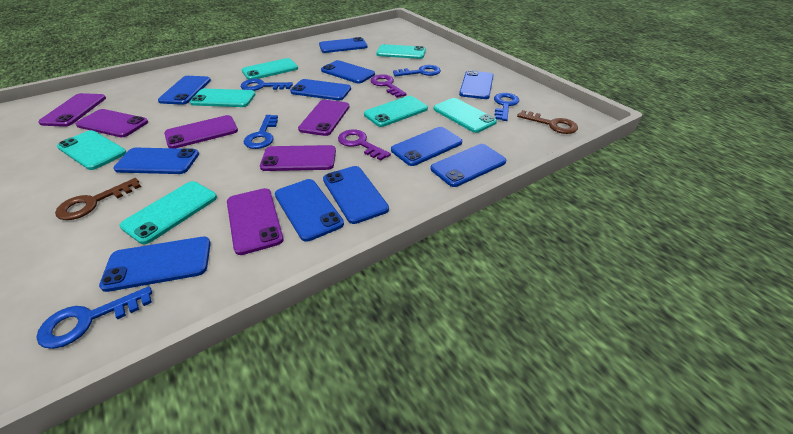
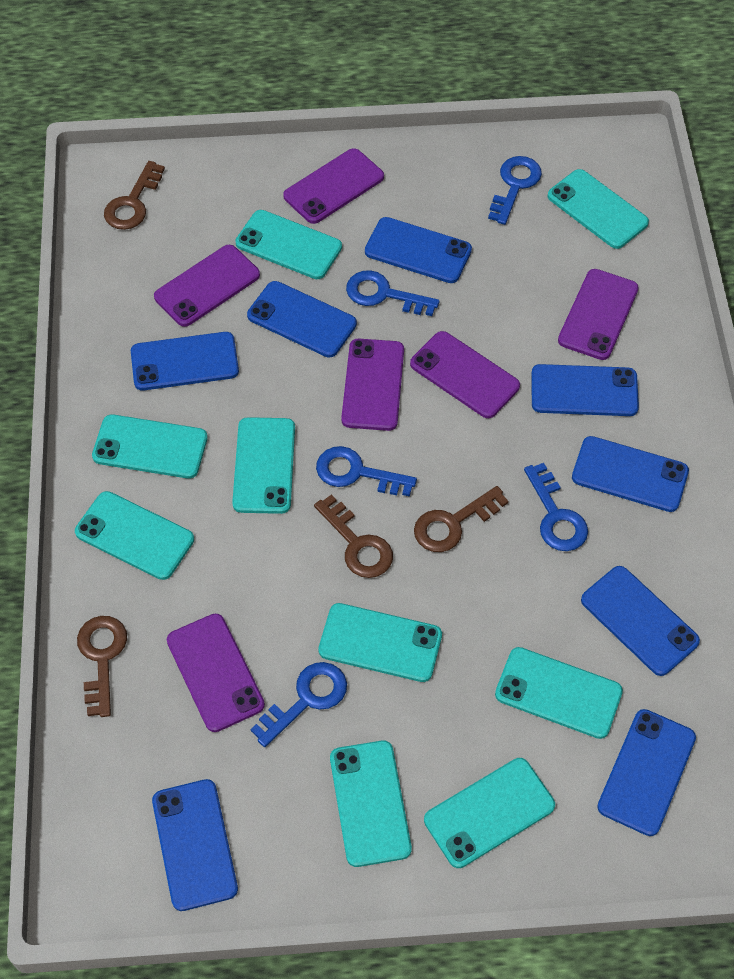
blue phone: [99,237,211,292] [113,148,199,174] [158,76,211,105] [275,179,344,242] [290,79,351,101] [319,37,368,53] [321,60,375,83] [323,166,389,224] [391,127,462,166] [430,144,506,187] [459,70,494,99] = 11 -> [131,332,239,391] [152,779,238,911] [247,281,357,357] [365,217,472,283] [531,364,639,416] [572,436,689,512] [581,566,700,676] [597,709,696,836] = 8
brown key: [55,178,141,220] [517,110,578,134] = 2 -> [77,616,127,717] [104,161,165,230] [314,494,393,578] [414,486,508,552] = 4
purple key: [338,130,391,161] [370,74,407,98] = 2 -> none = 0
turquoise phone: [57,130,127,170] [120,181,217,244] [190,89,256,107] [241,58,298,80] [364,96,428,127] [376,44,426,59] [434,98,497,133] = 7 -> [75,491,194,580] [92,414,208,479] [232,417,295,514] [235,210,342,279] [318,603,442,682] [330,741,412,867] [424,758,555,868] [495,647,623,739] [547,169,649,249] = 9

